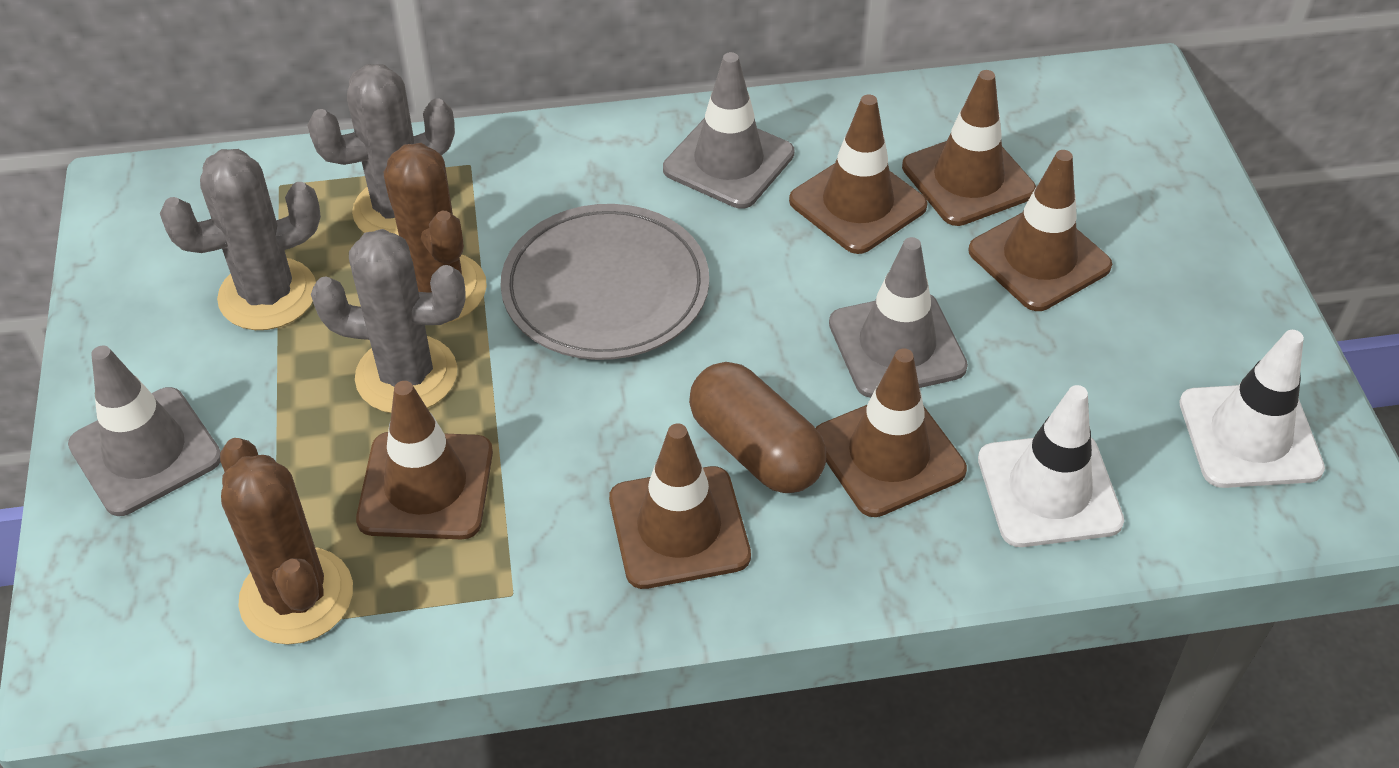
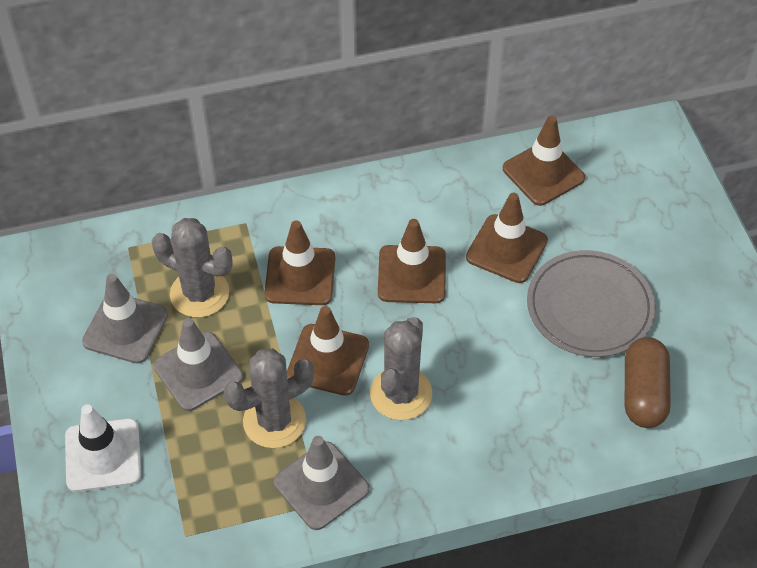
brown cactus: [220,438,353,645] [383,143,487,324] = 2 -> none = 0
brown traffic cone: [356,381,493,539] [609,423,751,589] [789,94,928,254] [816,349,967,517] [902,70,1036,226] [968,150,1112,311] = 6 -> [264,220,335,305] [287,306,369,396] [378,219,446,303] [466,193,548,283] [503,115,585,206] = 5
white traffic cone: [978,385,1124,547] [1179,330,1325,488] = 2 -> [65,404,141,492] = 1

